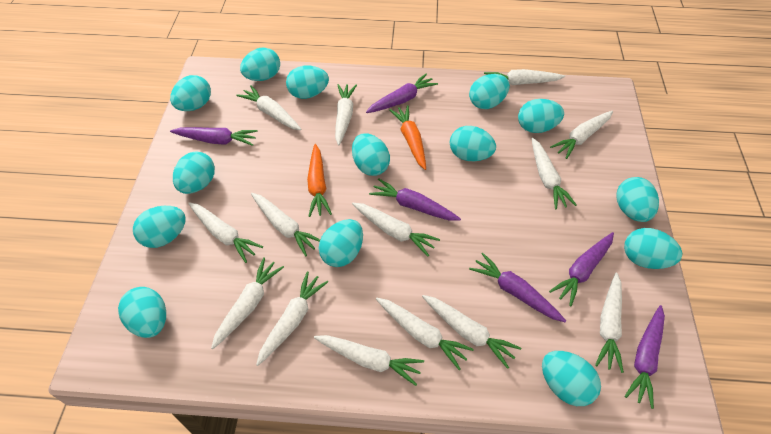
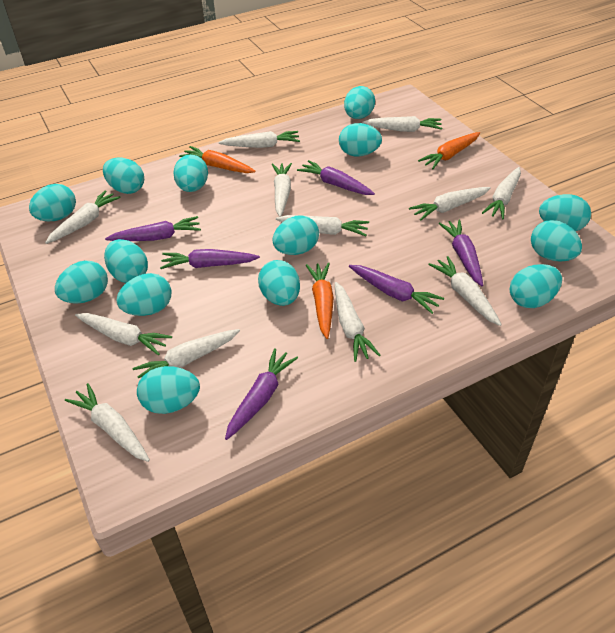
orange carrot: [307,144,332,217] [389,105,426,170] = 2 -> [179,146,256,173] [306,262,334,339] [418,132,480,169] = 3
white carrot: [188,202,263,263] [211,257,284,349] [237,85,301,130] [251,193,320,256] [256,272,328,366] [314,335,424,386] [335,84,357,145] [352,203,440,256] [376,298,474,370] [422,295,522,369] [484,69,565,85] [532,138,577,210] [550,111,613,159] [595,273,624,373] = 14 -> [45,190,121,244] [65,383,150,462] [75,313,172,356] [132,329,240,378] [219,131,300,148] [272,163,292,217] [276,215,369,236] [335,282,380,362] [362,116,442,132] [409,187,491,221] [428,256,502,326] [482,167,521,219] = 12

